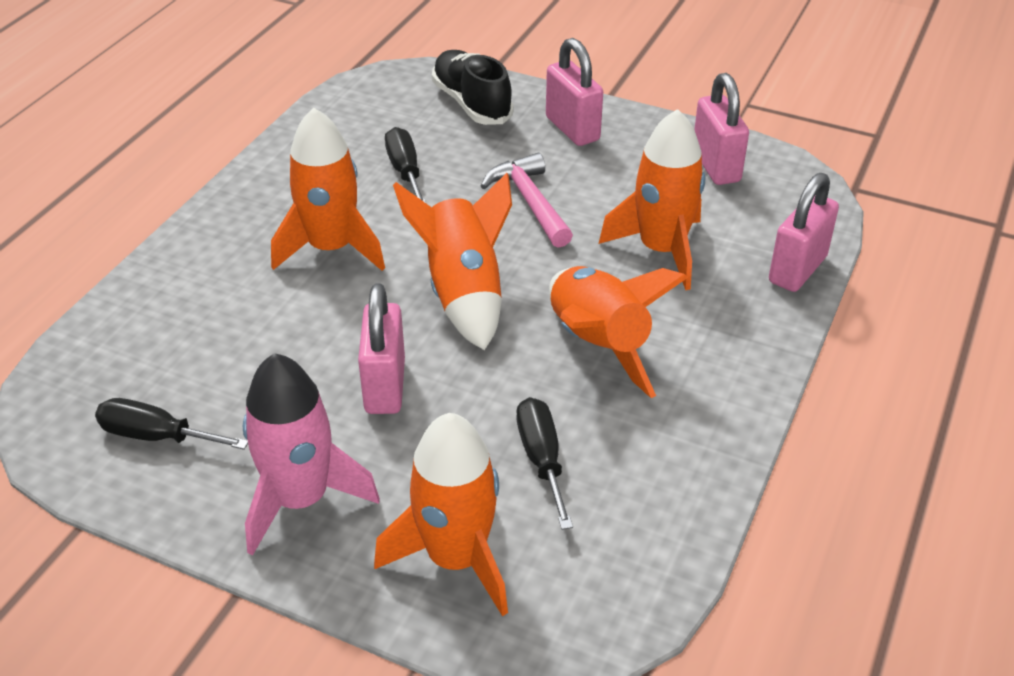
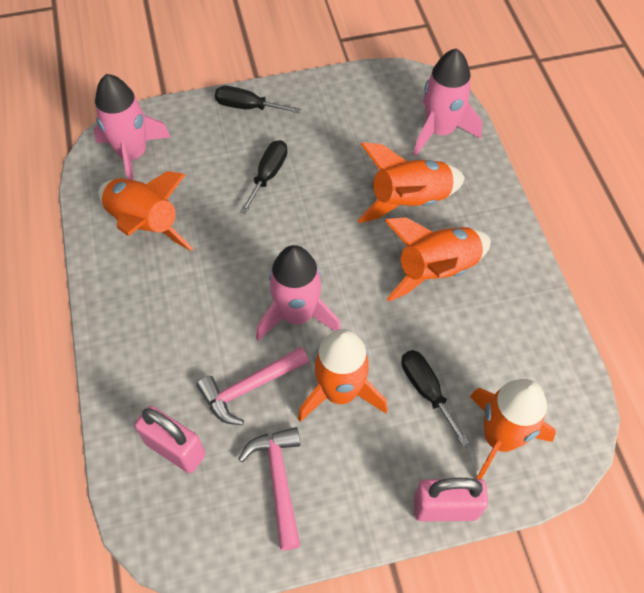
black shoe: [432,50,514,125] = 1 -> none = 0
pink hammer: [481,153,573,248] = 1 -> [196,347,309,425] [238,427,301,551] = 2
pink padlock: [358,283,405,414] [546,38,603,146] [694,73,749,185] [769,173,839,292] = 4 -> [135,406,206,473] [414,478,488,521] = 2
pink rocket: [243,353,380,556] = 1 -> [93,74,170,180] [256,245,341,341] [413,48,483,156] = 3

